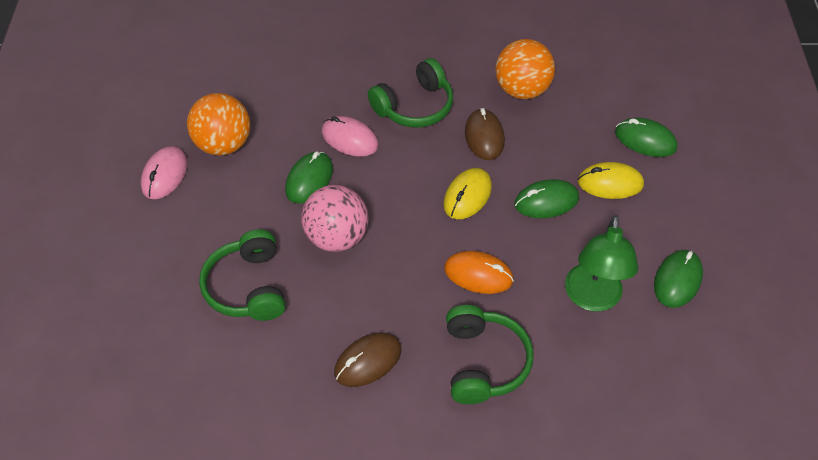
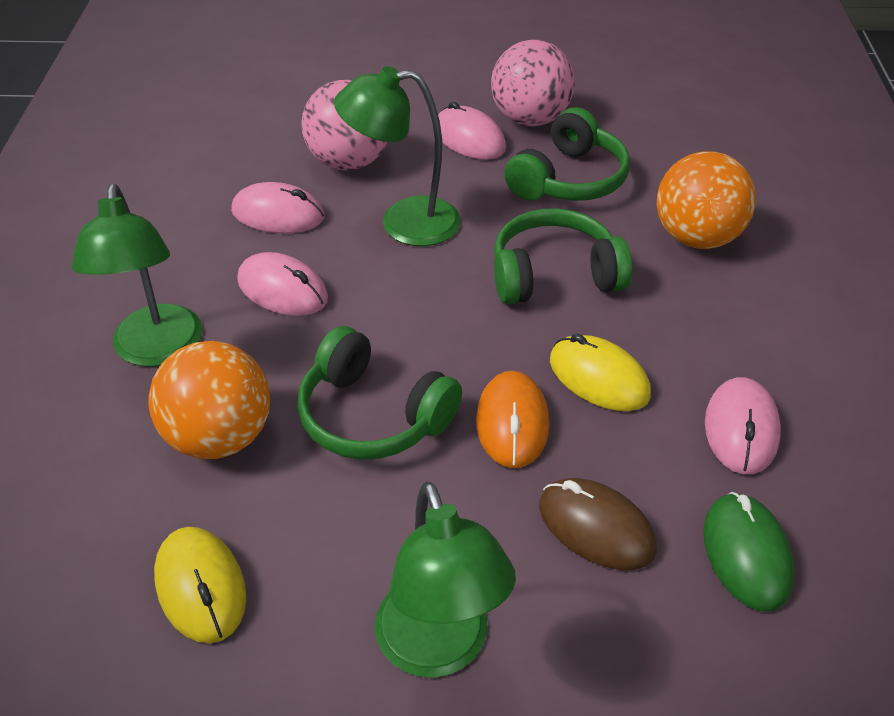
brown mouse: [334,332,402,387] [465,108,505,160] = 2 -> [539,478,657,570] = 1
green lamp: [565,215,639,312] = 1 -> [72,184,202,367] [334,66,461,246] [375,481,516,678] = 3
green mouse: [285,151,333,204] [514,179,579,218] [615,118,678,157] [654,250,703,308] = 4 -> [703,492,795,612] = 1
pink ball: [301,185,368,252] = 1 -> [301,80,387,170] [491,40,575,126] = 2
pink mouse: [141,146,188,199] [322,116,378,157] = 2 -> [231,182,325,233] [237,252,328,316] [438,102,506,160] [705,377,781,474] = 4

